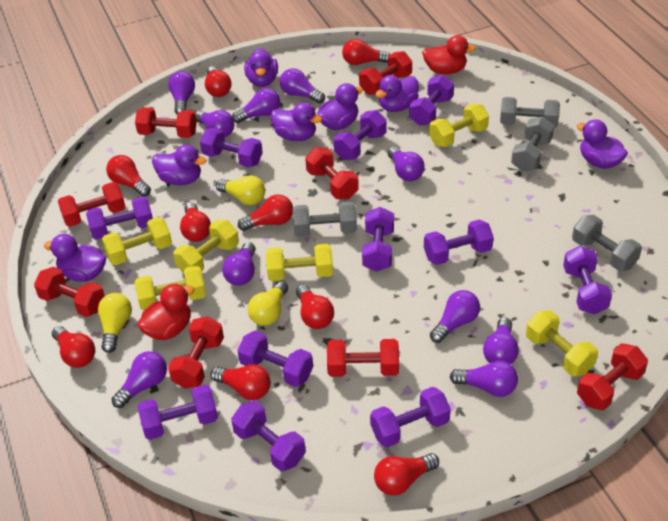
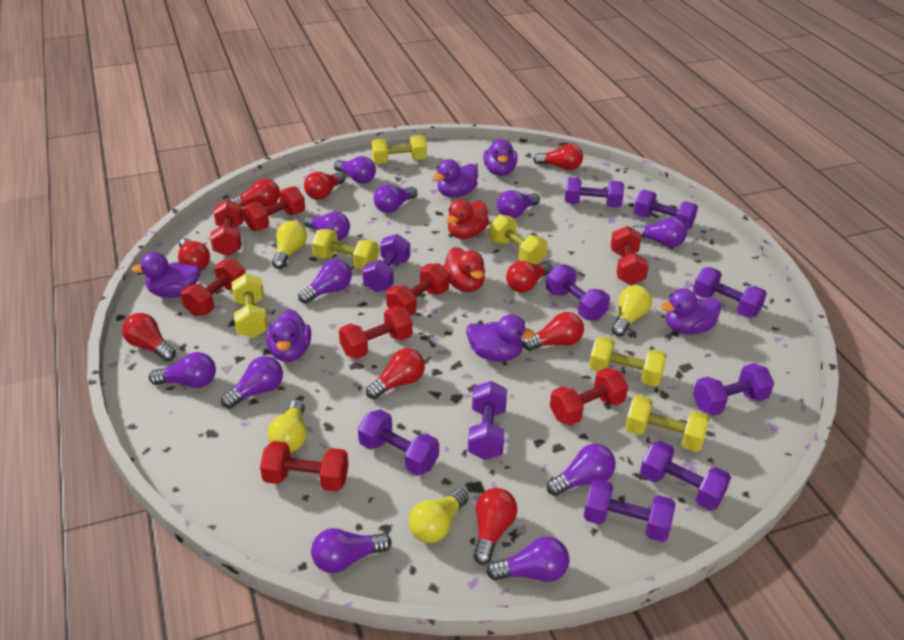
grey dumbbell: [292,201,357,237] [500,97,560,128] [511,116,554,171] [572,215,642,271] = 4 -> none = 0
purple duck: [44,234,106,282] [152,145,206,185] [244,48,278,87] [270,102,322,141] [317,83,362,130] [375,75,419,112] [577,119,628,169] = 7 -> [131,252,200,298] [266,309,311,362] [433,159,478,198] [466,314,535,362] [483,139,517,176] [661,288,721,334] = 6
purple dumbbell: [86,196,153,240] [138,385,218,440] [200,127,263,168] [231,401,306,471] [237,330,313,387] [334,110,387,160] [362,207,394,272] [370,387,451,448] [409,75,454,126] [424,219,494,265] [563,246,612,314] = 11 -> [358,409,439,476] [362,234,410,292] [468,381,507,460] [546,264,610,321] [565,177,624,208] [583,479,675,542] [633,190,698,229] [640,441,731,511] [693,267,767,318] [693,363,774,415] = 10
purple light bulb: [112,351,167,408] [168,71,195,114] [195,110,234,137] [222,242,256,286] [232,88,280,123] [280,68,325,103] [388,147,425,181] [430,290,480,343] [450,361,518,397] [483,318,519,364] = 10 -> [149,352,216,388] [221,356,283,409] [298,259,352,304] [303,211,350,241] [311,528,391,573] [334,156,376,184] [373,184,418,213] [486,537,570,582] [497,190,540,218] [547,444,616,496] [632,218,687,247] = 11
yellow light bulb: [98,293,132,353] [216,175,265,205] [247,281,288,326] = 3 -> [268,400,307,452] [272,220,307,269] [409,488,468,543] [612,285,652,336] = 4

